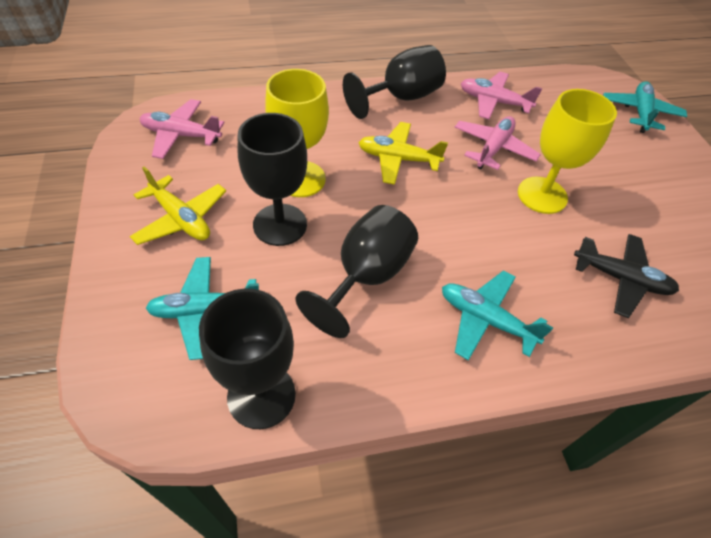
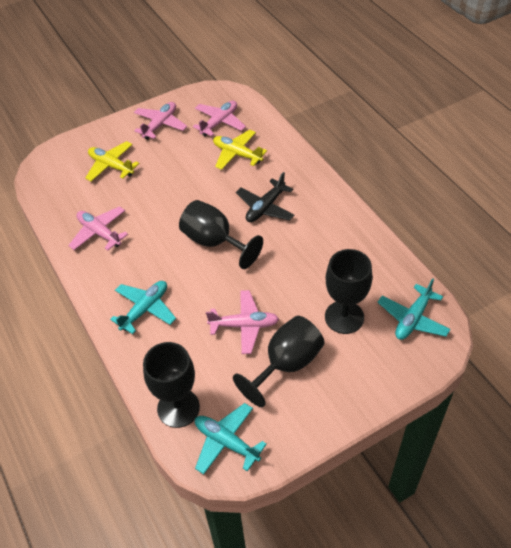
pink plane: [140,99,224,159] [454,116,541,170] [461,72,542,119] = 3 -> [68,206,128,251] [134,102,187,140] [193,101,246,136] [206,290,279,354] = 4
yellow goblet: [265,69,329,197] [518,89,617,214] = 2 -> none = 0

